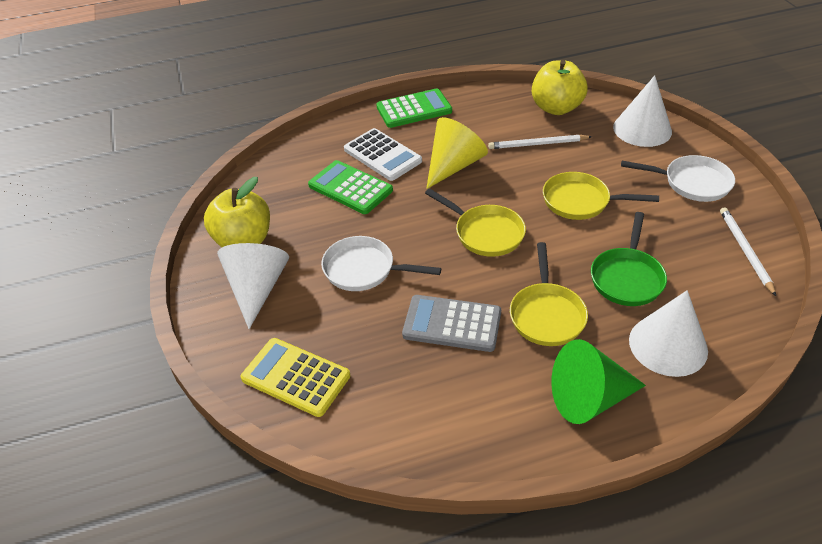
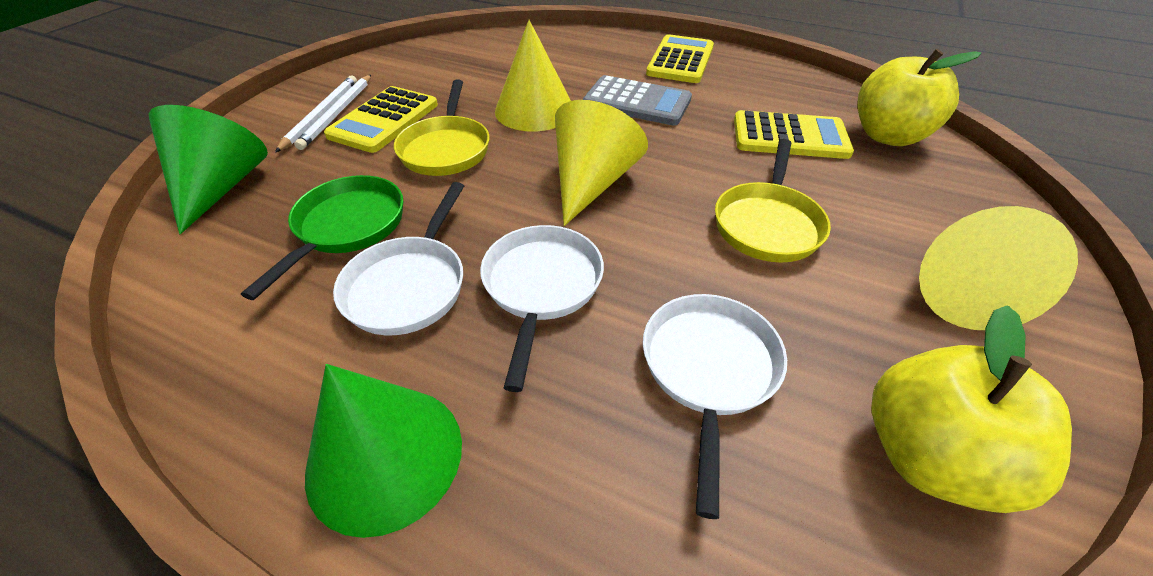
green calculator: [308,160,393,214] [376,88,452,128] = 2 -> none = 0
green cone: [551,339,646,424] = 1 -> [149,105,268,234] [305,364,462,538] = 2
white calculator: [344,128,422,181] = 1 -> none = 0
white cone: [217,243,289,329] [613,75,672,147] [629,290,708,377] = 3 -> none = 0
white pan: [321,236,441,291] [621,155,735,202] = 2 -> [333,182,464,335] [480,225,604,392] [643,294,787,519] = 3
yellow calculator: [241,338,350,417] = 1 -> [324,86,438,153] [646,34,714,83] [734,110,854,159] = 3
yellow cone: [426,117,488,189] = 1 -> [495,20,571,131] [555,100,648,226] [919,206,1078,330] = 3
yellow pan: [425,189,526,257] [510,242,588,346] [543,172,659,220] = 3 -> [394,80,490,176] [715,139,831,263] = 2

